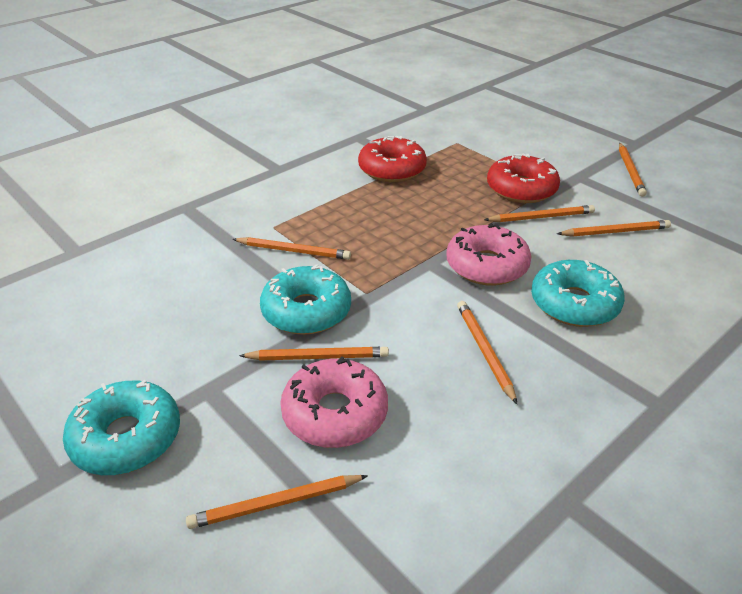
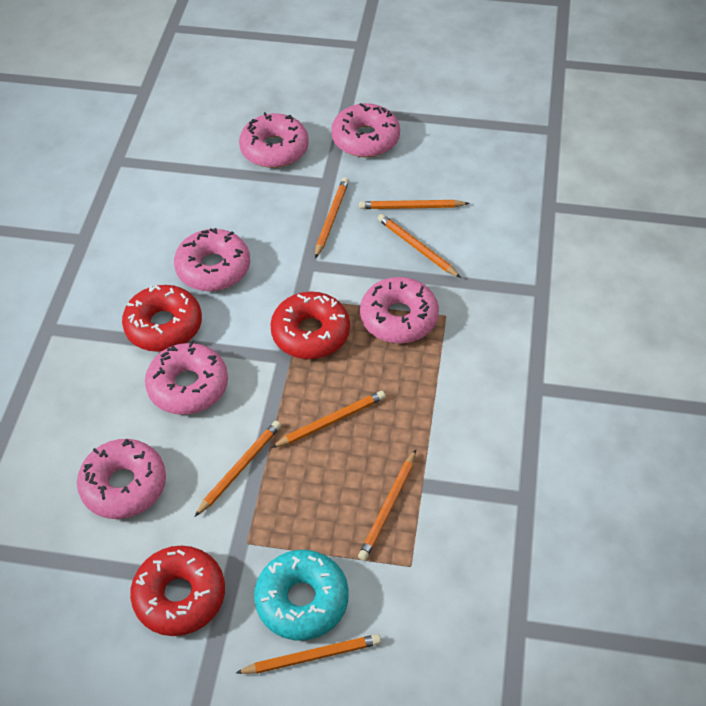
pink donut: [280,357,388,448] [446,223,531,286] = 2 -> [77,439,166,519] [145,341,228,415] [174,228,250,291] [239,112,309,168] [331,103,400,157] [360,277,439,344] = 6
red donut: [358,136,427,182] [487,153,560,203] = 2 -> [122,285,202,352] [130,546,225,636] [270,292,350,359] = 3
turquoise donut: [63,380,180,475] [260,264,351,335] [531,260,625,327] = 3 -> [254,550,349,641] = 1

